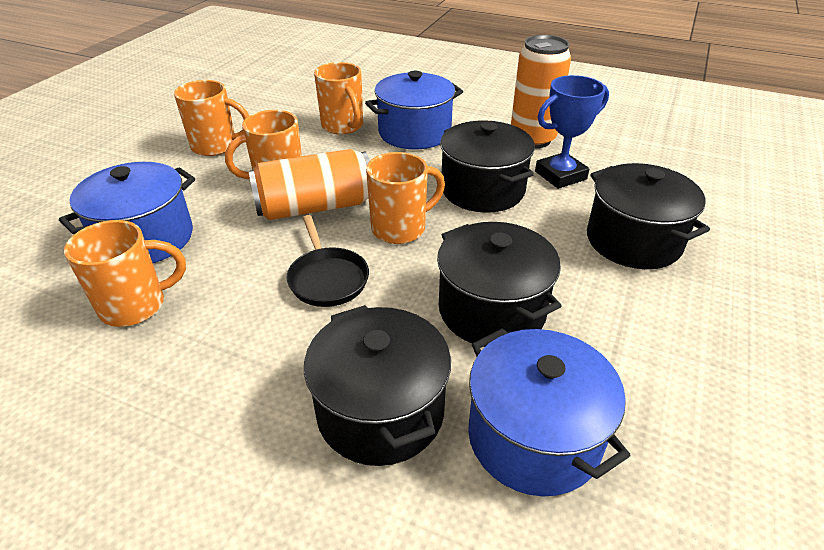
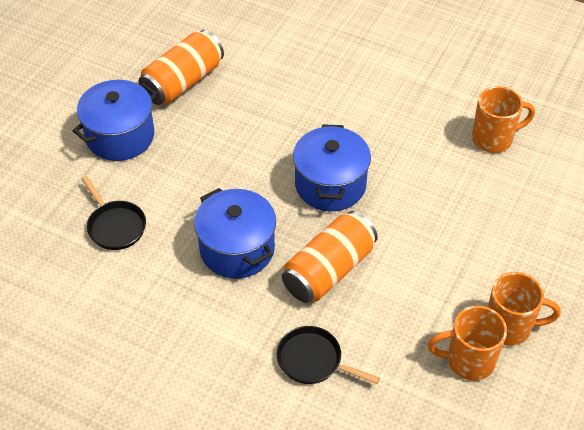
black pan: [287,215,369,307] = 1 -> [81,176,146,250] [277,326,380,384] = 2
black pot: [304,305,451,466] [437,222,561,347] [440,120,535,213] [587,163,710,269] = 4 -> none = 0
blue trophy: [535,75,609,189] = 1 -> none = 0
orange mug: [64,220,186,327] [174,80,249,156] [225,110,302,179] [314,62,363,135] [366,152,445,244] = 5 -> [428,306,507,381] [472,86,535,153] [488,272,561,346] = 3

